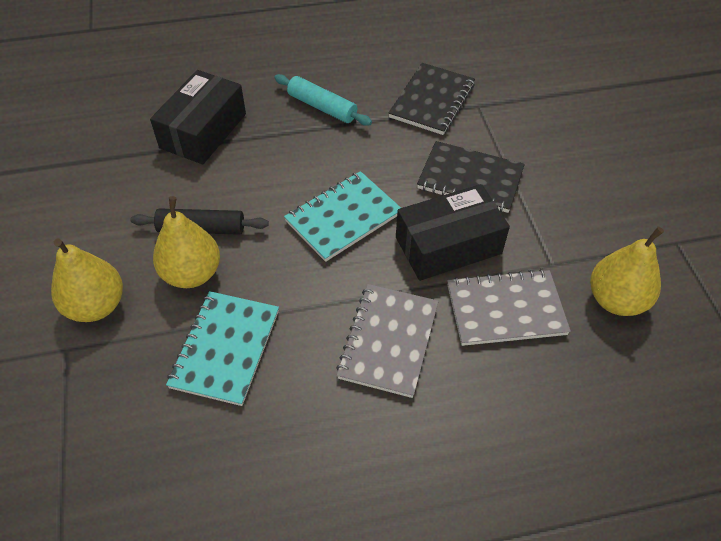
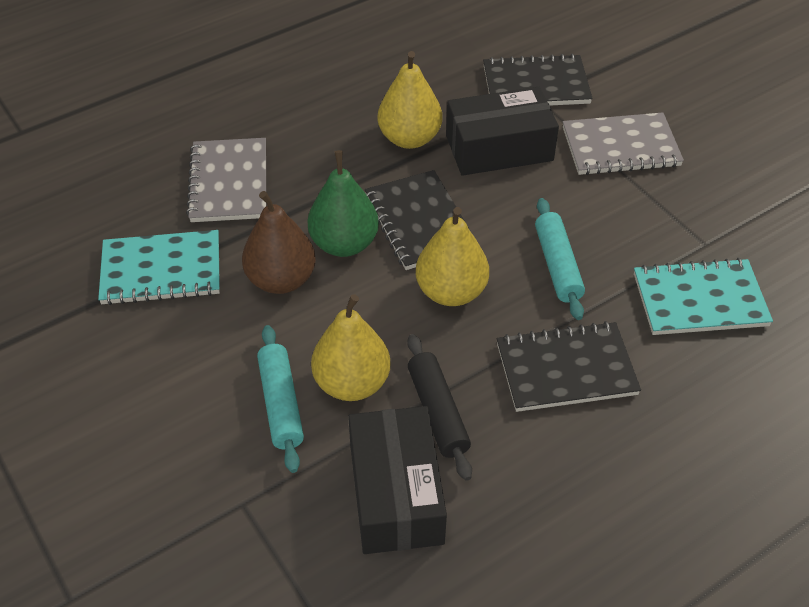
black notebook: [389,63,475,135] [417,141,525,213] = 2 -> [365,170,472,270] [483,54,593,105] [497,321,641,412] = 3
brown pear: none = 0 -> [242,191,316,294] = 1
green pear: none = 0 -> [307,150,379,257] = 1
turquoise rolling pin: [274,74,372,126] = 1 -> [257,325,304,473] [535,198,585,320] = 2

